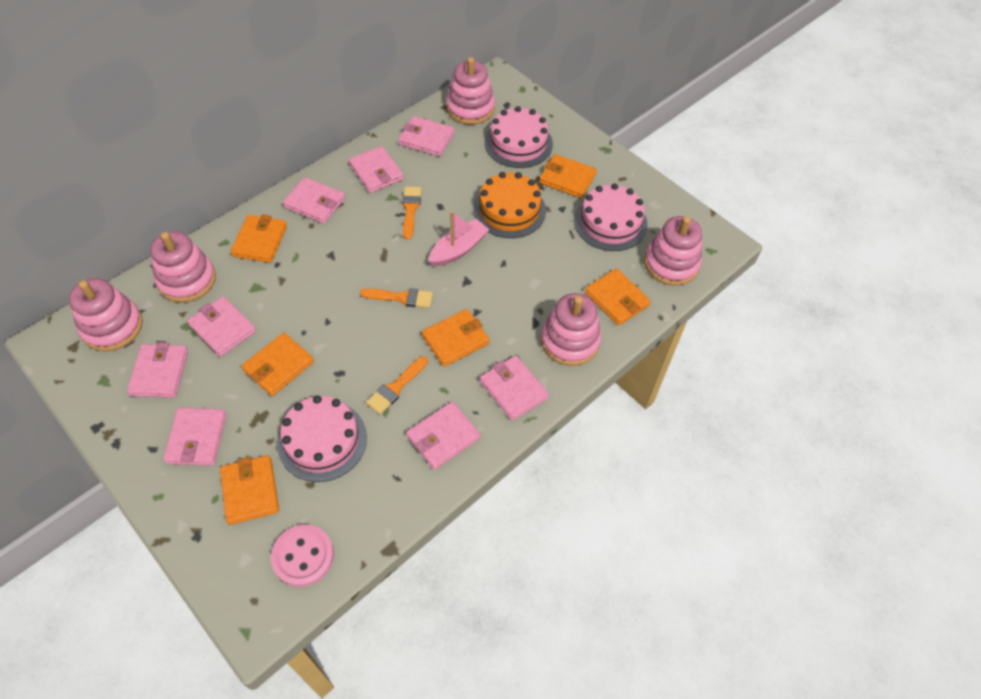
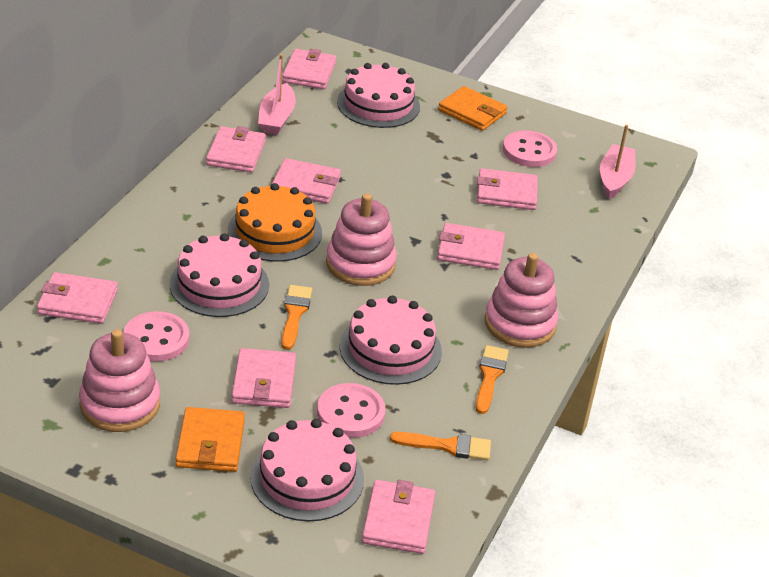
orange wallet: [220,455,279,525] [231,214,287,263] [242,333,314,396] [422,309,490,367] [539,154,597,198] [585,268,651,326] = 6 -> [176,407,245,472] [438,86,508,131] = 2
pink boat: [429,211,489,266] = 1 -> [258,54,296,135] [600,125,635,199] = 2
pink button: [271,525,334,587] = 1 -> [123,311,189,362] [317,383,386,438] [503,130,557,167] = 3
pink cake: [277,395,367,482] [484,106,553,168] [574,183,648,251] = 3 -> [170,233,269,317] [250,419,364,522] [337,63,420,128] [340,296,442,385] = 4
pink stacking toy: [69,278,143,351] [150,231,216,303] [446,57,495,125] [541,293,601,366] [644,216,702,286] = 5 -> [79,329,160,432] [326,193,397,286] [485,253,558,348] = 3

